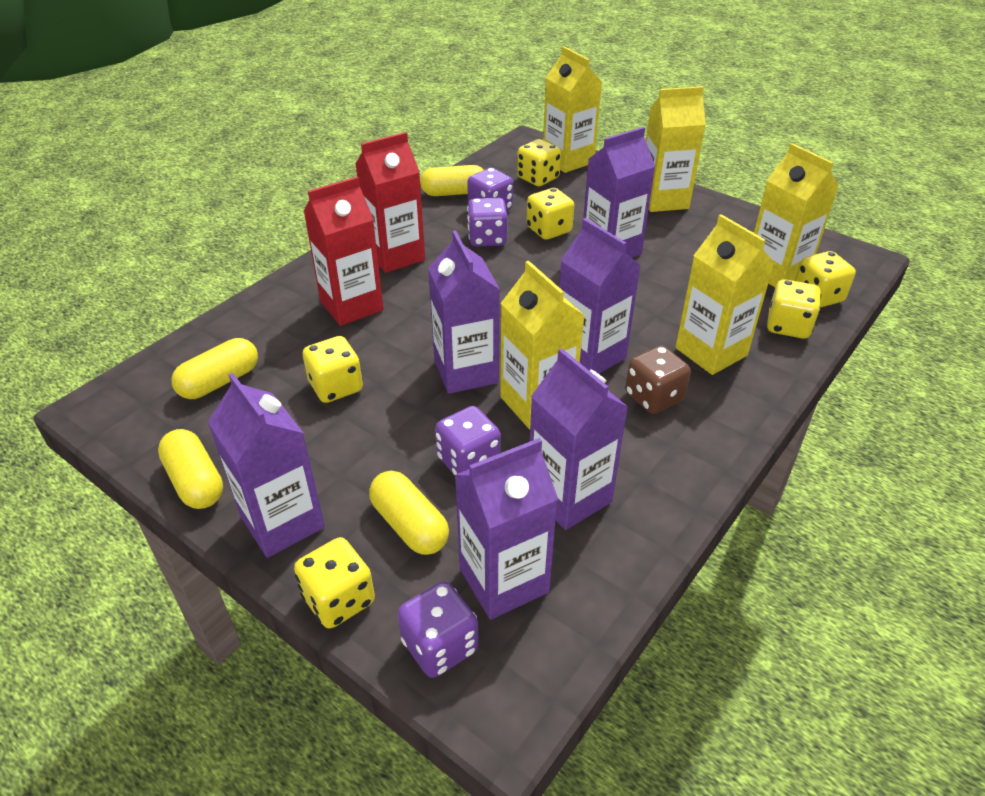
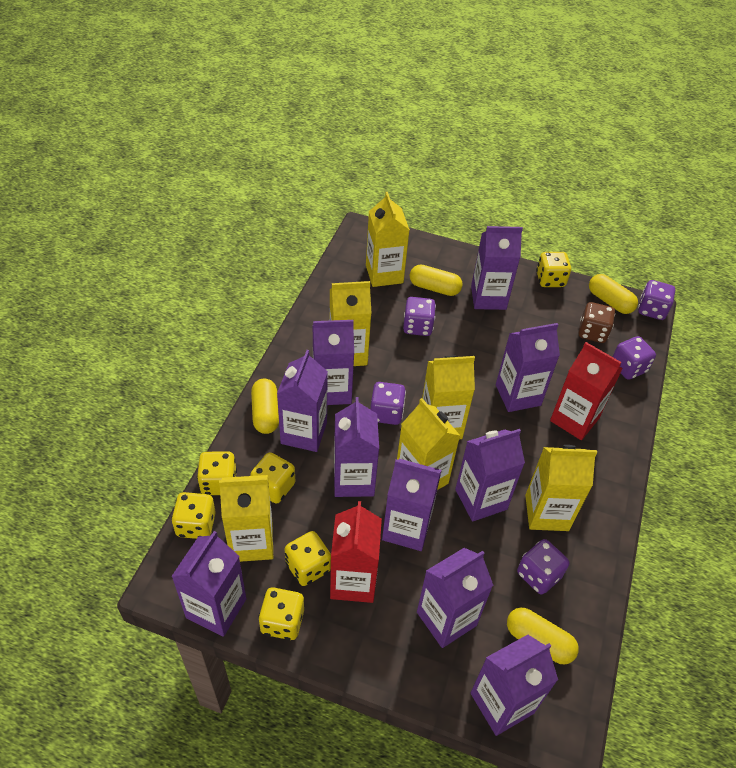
purple carton: [208,373,325,558] [428,230,500,394] [455,438,558,620] [530,348,628,530] [559,218,641,374] [583,127,656,258] = 6 -> [171,531,246,637] [277,350,328,452] [312,320,354,405] [334,397,379,497] [382,459,442,551] [417,548,494,648] [455,429,525,521] [471,226,523,310] [471,635,558,736] [496,323,560,412] = 10
purple dice: [397,581,479,678] [435,406,501,475] [467,168,513,210] [467,198,508,247] = 4 -> [370,382,406,425] [403,297,436,336] [517,539,570,595] [612,336,656,380] [638,280,675,320] = 5
yellow carton: [500,261,585,429] [543,46,602,173] [646,86,706,212] [676,214,774,375] [754,143,839,287] = 5 -> [219,475,273,562] [330,281,371,366] [366,192,410,287] [397,398,460,490] [422,356,475,439] [525,445,597,531] = 6

